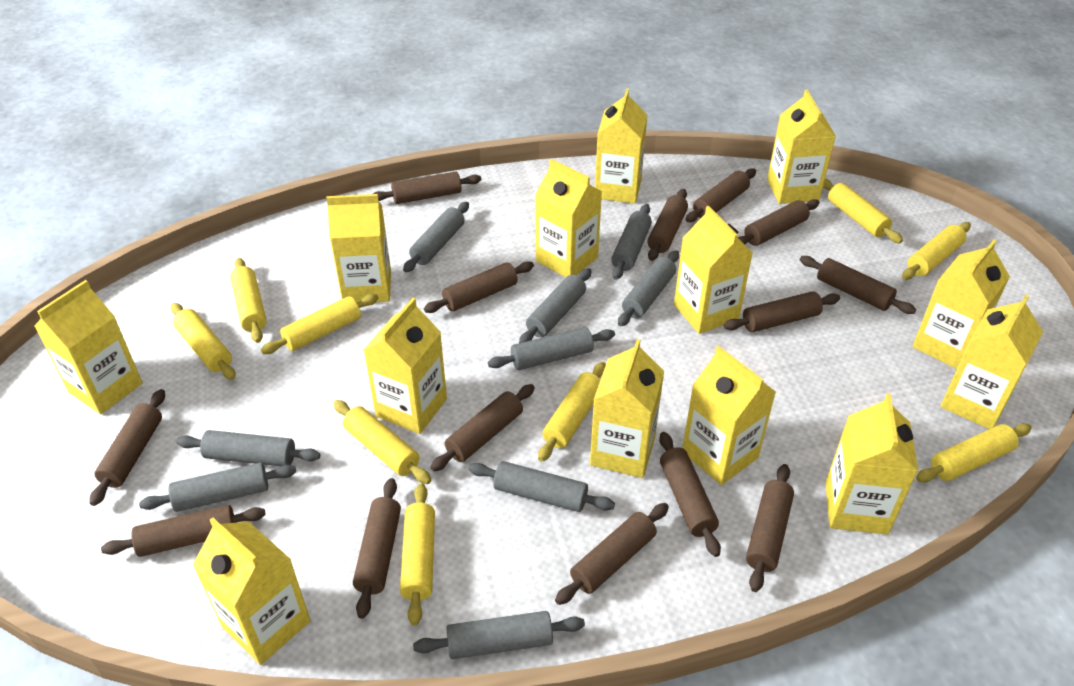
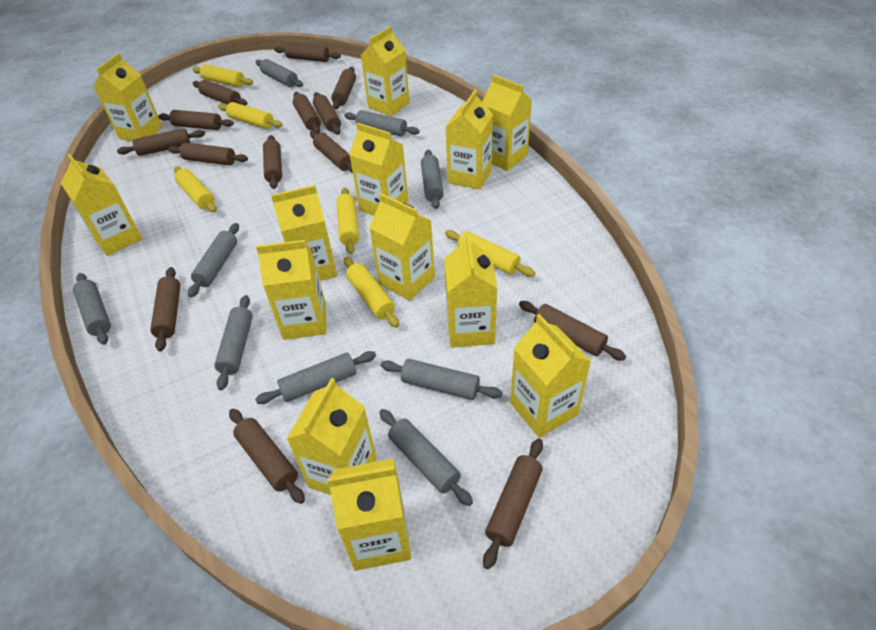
yellow rolling pin: [171,303,236,380] [230,258,267,343] [261,294,378,354] [333,400,431,484] [400,483,435,626] [538,362,606,462] [823,178,903,243] [902,222,971,280] [916,423,1032,482] = 9 -> [174,166,217,212] [192,64,253,87] [218,102,282,129] [336,187,359,254] [344,257,399,328] [445,230,535,277] = 6

